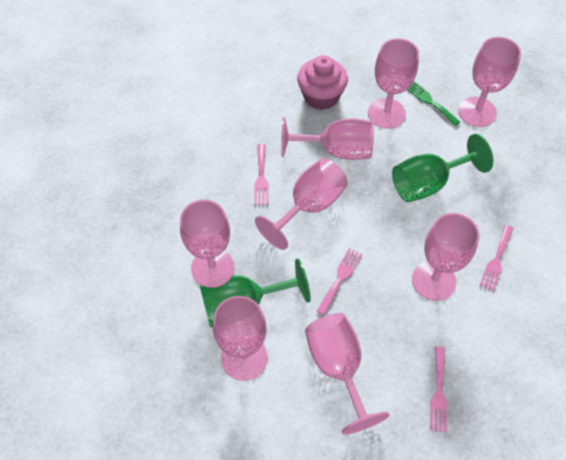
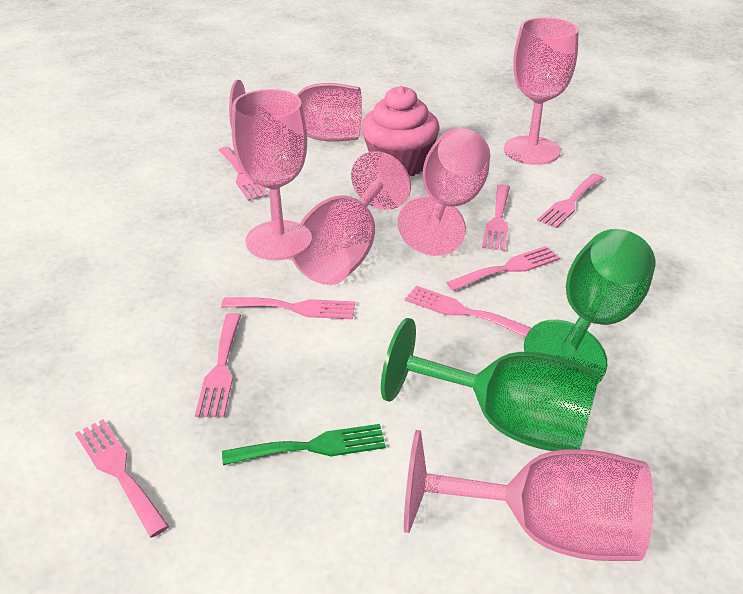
pink fork: [255,144,268,205] [317,248,362,315] [430,347,448,433] [479,225,513,292] = 4 -> [75,420,169,537] [195,313,241,417] [219,147,268,201] [221,297,355,319] [405,286,531,337] [446,246,560,291] [482,184,510,251] [537,174,603,228] = 8
pink goblet: [180,200,235,285] [213,296,268,381] [255,158,348,250] [281,117,374,160] [305,313,390,435] [368,38,419,129] [412,213,479,301] [458,37,521,127] = 8 -> [229,80,362,142] [232,89,307,260] [289,151,411,285] [398,128,490,256] [404,430,653,561] [504,17,579,165] = 6

